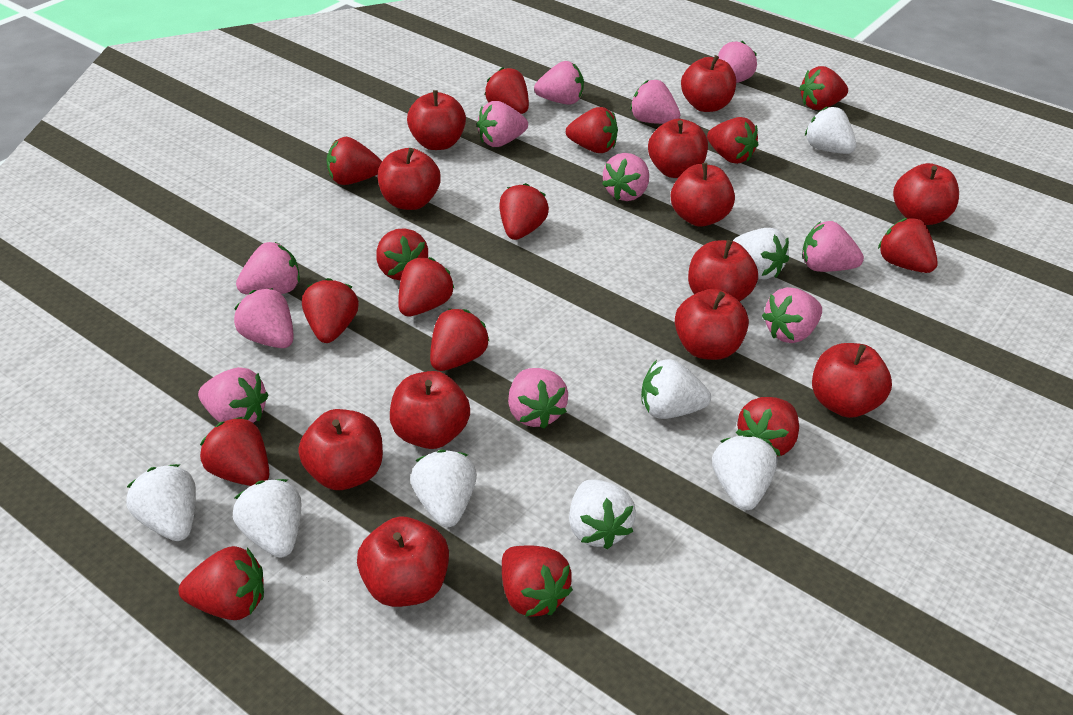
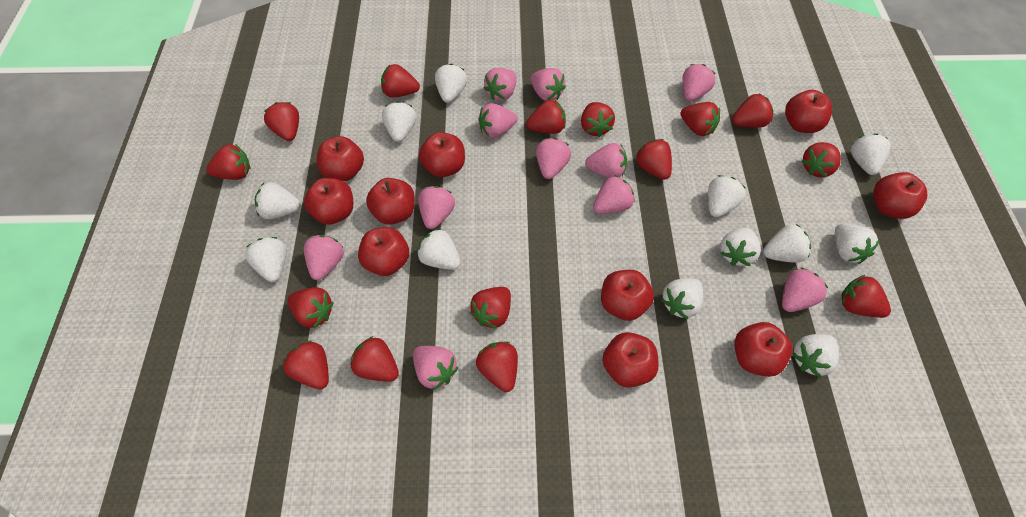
red apple: [298,409,383,490] [357,517,449,607] [378,148,441,210] [390,371,470,449] [407,90,466,150] [648,119,708,178] [671,163,735,227] [675,289,749,360] [681,55,736,112] [688,240,758,302] [812,343,892,418] [893,163,959,225] = 12 -> [304,178,354,225] [317,136,364,181] [358,227,409,276] [366,178,415,225] [419,132,465,177] [601,270,654,321] [602,332,659,388] [734,322,793,377] [785,90,832,133] [873,172,927,219] = 10
white strawberry: [126,464,196,541] [233,479,301,558] [410,450,477,527] [569,479,636,549] [641,359,711,419] [712,434,777,510] [733,228,789,279] [805,107,856,154] = 8 -> [245,237,286,282] [255,182,301,219] [382,101,416,142] [417,228,461,270] [435,64,467,103] [661,278,703,319] [708,175,746,217] [720,228,761,266] [763,224,811,263] [792,334,839,378] [835,224,880,264] [851,133,890,175] = 12

